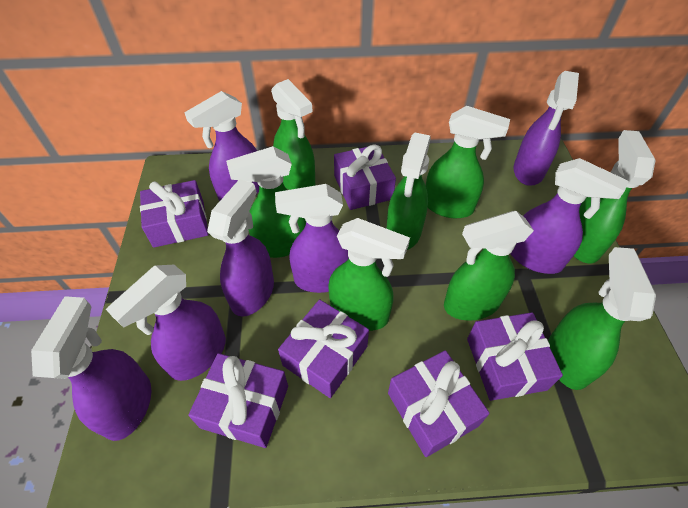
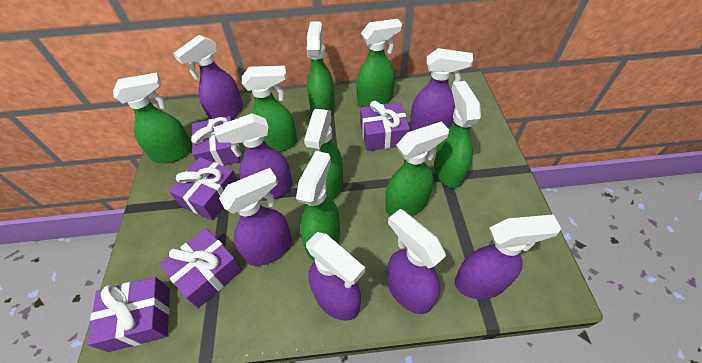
purple gift: [140,180,209,248] [188,353,288,448] [278,300,369,398] [334,144,396,210] [388,350,490,457] [467,312,563,401] = 6 -> [87,277,170,352] [160,228,242,308] [169,157,238,220] [191,116,240,166] [360,101,410,151] = 5

